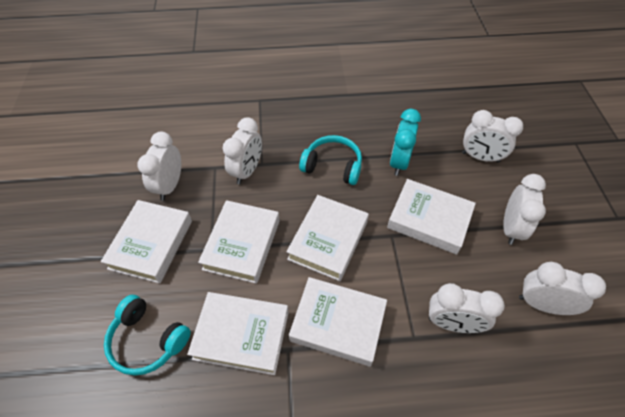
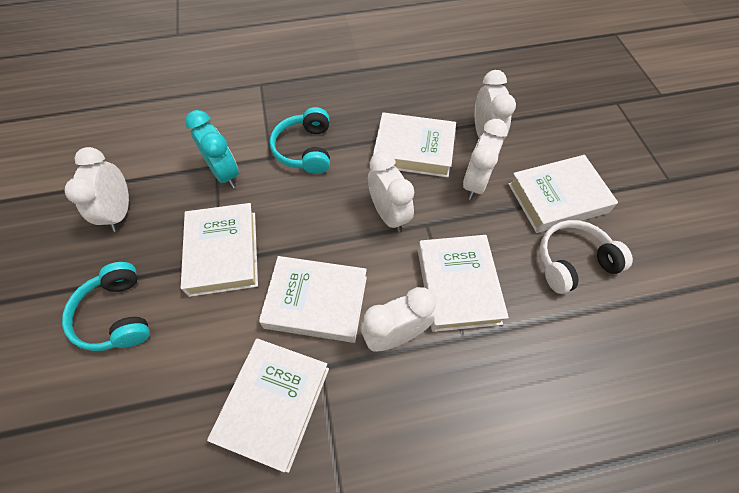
white clock: [138,132,181,201] [223,117,262,184] [429,283,505,333] [462,110,523,162] [503,174,546,245] [519,262,606,315] = 6 -> [65,147,129,232] [361,287,436,352] [368,151,414,233] [463,119,508,200] [475,70,516,140] = 5
white headphones: none = 0 -> [540,220,633,294] = 1

